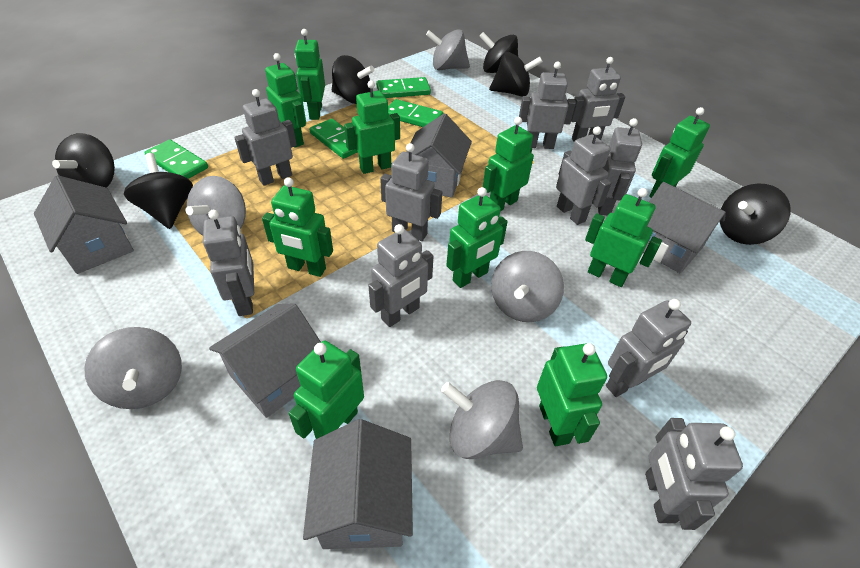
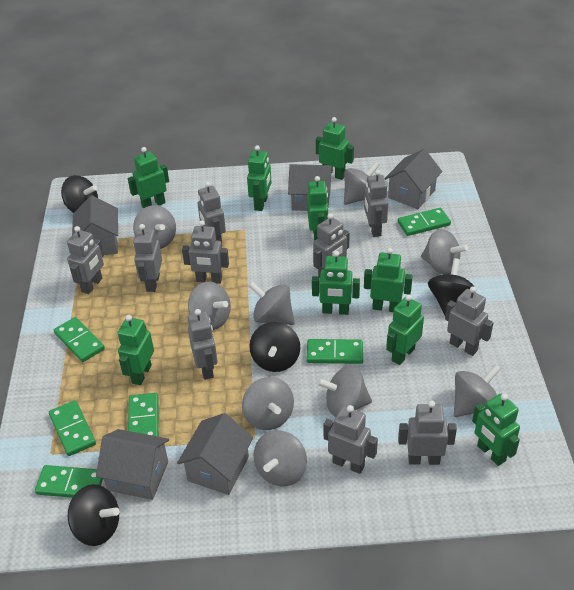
black spinning top: [52,133,115,188] [124,153,193,229] [332,55,374,104] [479,32,518,73] [489,52,543,97] [720,183,791,245] = 6 -> [61,175,98,213] [68,484,120,546] [249,322,300,372] [428,258,475,316] = 4
green domino: [144,139,208,179] [309,119,357,159] [376,77,431,98] [388,99,443,127] = 4 -> [35,465,103,498] [49,400,96,456] [54,317,105,362] [128,393,159,437] [307,339,363,364] [398,208,451,236] = 6
green robot: [262,177,333,277] [265,53,306,148] [289,340,364,439] [295,29,325,120] [344,81,400,174] [446,187,508,288] [483,117,534,211] [537,343,607,446] [585,188,662,287] [649,107,710,198] = 10 -> [118,315,154,385] [128,147,169,209] [247,145,271,211] [307,176,328,241] [312,251,360,315] [316,117,354,180] [364,248,413,312] [386,295,424,365] [472,393,520,466] = 9
grey spinning top: [84,327,182,409] [186,176,246,236] [426,29,470,70] [441,380,523,459] [491,251,564,322] = 5 -> [133,205,176,249] [188,282,231,330] [242,377,294,430] [248,281,295,325] [254,430,307,487] [317,366,372,417] [344,162,379,205] [421,229,468,274] [454,364,501,417] = 9

